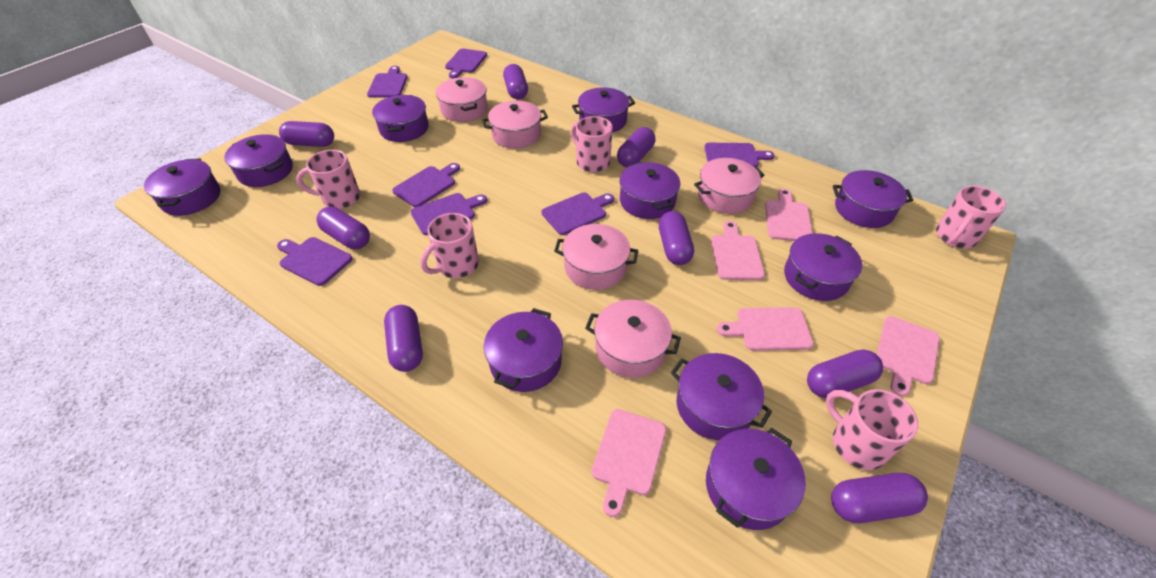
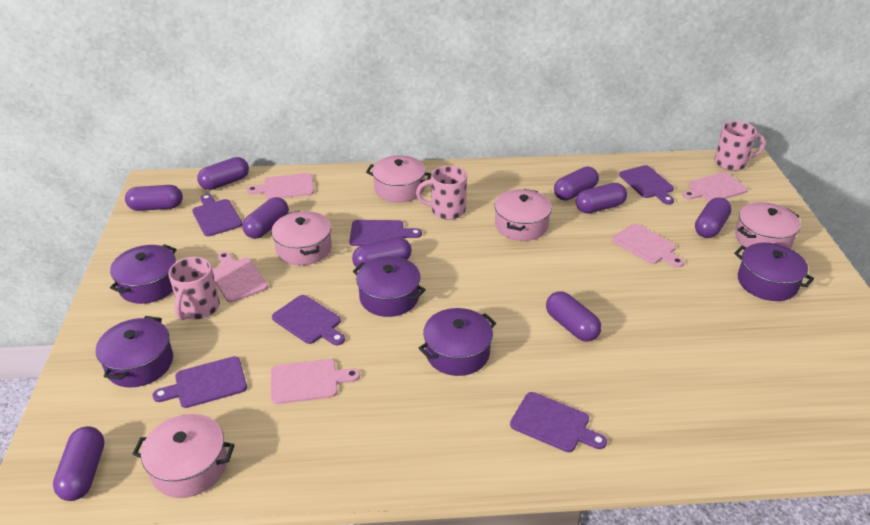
pink mug: [296,150,360,209] [421,213,479,278] [571,116,613,172] [826,389,918,470] [936,186,1006,248] = 5 -> [168,257,220,320] [416,166,467,220] [714,121,766,171] = 3
purple capsule: [279,121,334,147] [316,207,370,249] [384,305,423,372] [503,64,528,99] [617,127,655,168] [659,211,694,265] [807,349,883,398] [831,473,928,523] = 8 -> [53,426,104,501] [125,185,183,211] [197,157,249,190] [242,197,289,239] [352,237,412,267] [546,291,601,342] [554,167,599,201] [576,183,627,214] [695,197,732,238] = 9
purple cutting board: [277,237,353,286] [367,66,408,98] [392,163,460,207] [410,193,487,235] [445,49,487,79] [542,193,614,235] [704,143,775,167] = 7 -> [152,356,247,408] [192,194,242,236] [272,295,345,345] [349,220,422,246] [510,392,607,452] [619,165,674,205] = 6
purple pot: [144,158,220,216] [224,134,293,187] [372,95,429,142] [484,308,563,392] [572,87,635,133] [620,161,680,219] [671,353,772,441] [706,428,806,530] [784,233,862,301] [833,170,913,228] = 10 -> [96,316,173,388] [110,244,177,304] [353,256,426,317] [419,308,496,376] [734,243,814,301] = 5

